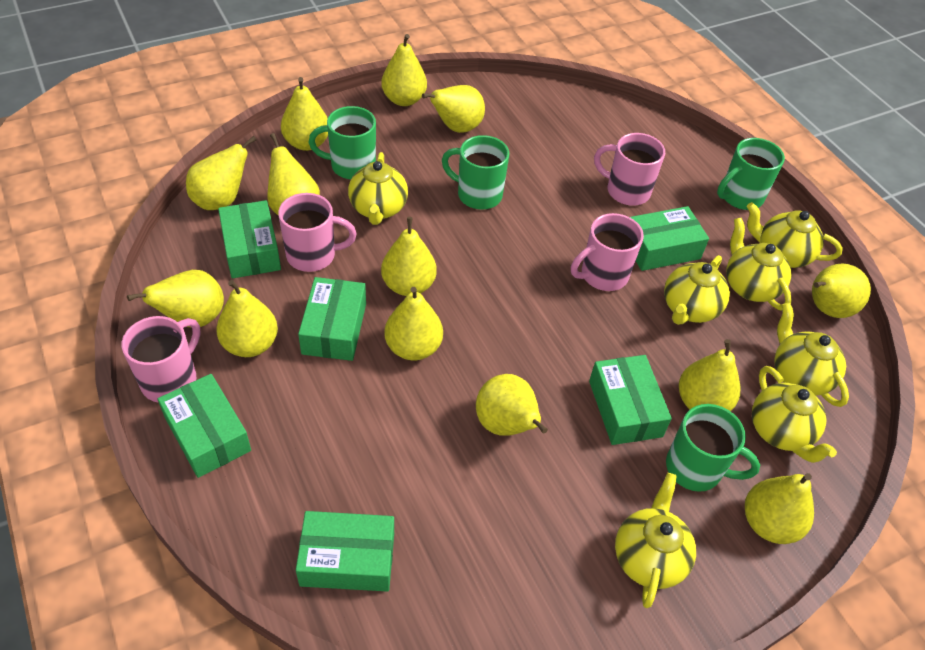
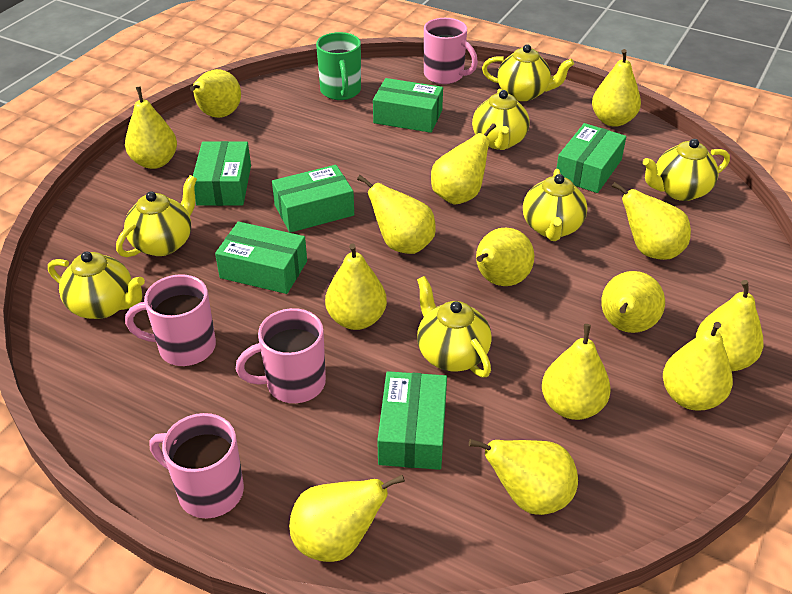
green mug: [308,106,376,179] [442,135,509,210] [666,404,760,492] [717,138,785,210] = 4 -> [316,32,361,100] = 1
yellow pear: [127,270,224,327] [186,136,256,210] [216,280,278,357] [267,133,320,215] [281,77,328,151] [381,34,427,106] [381,217,437,296] [384,287,443,360] [422,85,485,133] [476,374,548,436] [679,339,740,411] [745,473,814,544] [812,264,871,318] = 13 -> [125,86,177,169] [190,69,241,118] [289,475,405,562] [325,244,387,330] [357,175,436,254] [431,123,496,205] [469,439,578,515] [476,228,534,286] [542,324,611,420] [592,49,641,127] [601,271,665,333] [612,182,691,260] [663,322,733,410] [696,280,763,371] = 14

